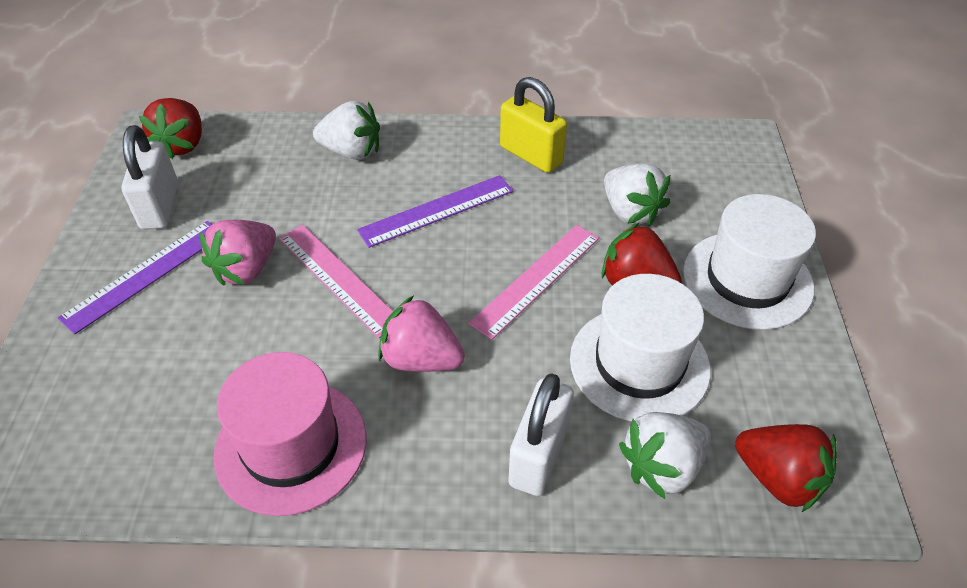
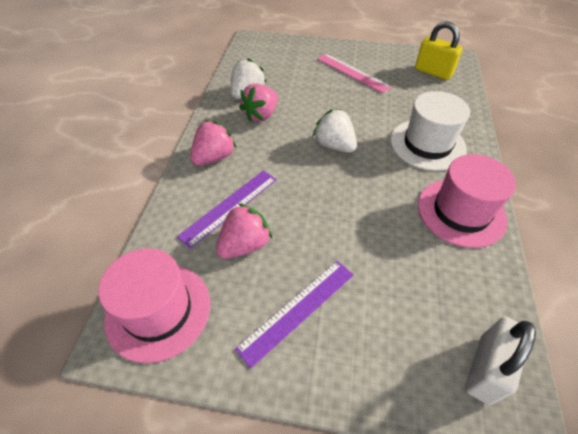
pink hat: [213,352,366,516] = 1 -> [98,248,210,363] [418,154,516,248] = 2
pink ruler: [279,225,393,338] [468,225,599,340] = 2 -> [317,53,392,93] = 1
pink strawberry: [200,220,276,286] [378,296,465,372] = 2 -> [190,120,236,166] [216,203,272,259] [239,83,278,122] = 3
red strawberry: [139,98,202,159] [602,222,682,286] [735,424,837,513] = 3 -> none = 0
white hat: [570,274,711,422] [683,194,816,330] = 2 -> [391,91,470,171] = 1
white padlock: [121,125,178,230] [508,373,574,496] = 2 -> [465,317,536,405] = 1
white strawberry: [313,101,380,160] [604,163,670,226] [619,412,711,499] = 3 -> [231,58,266,99] [312,109,357,153] = 2

